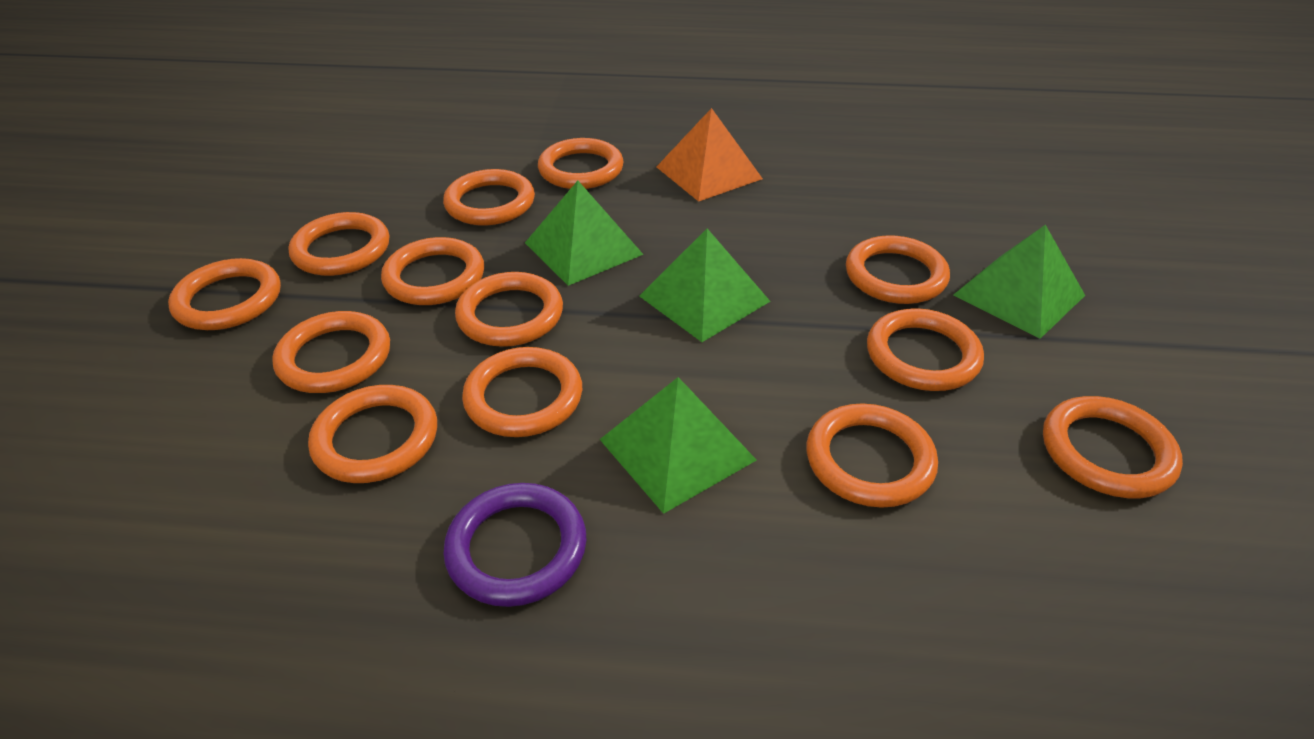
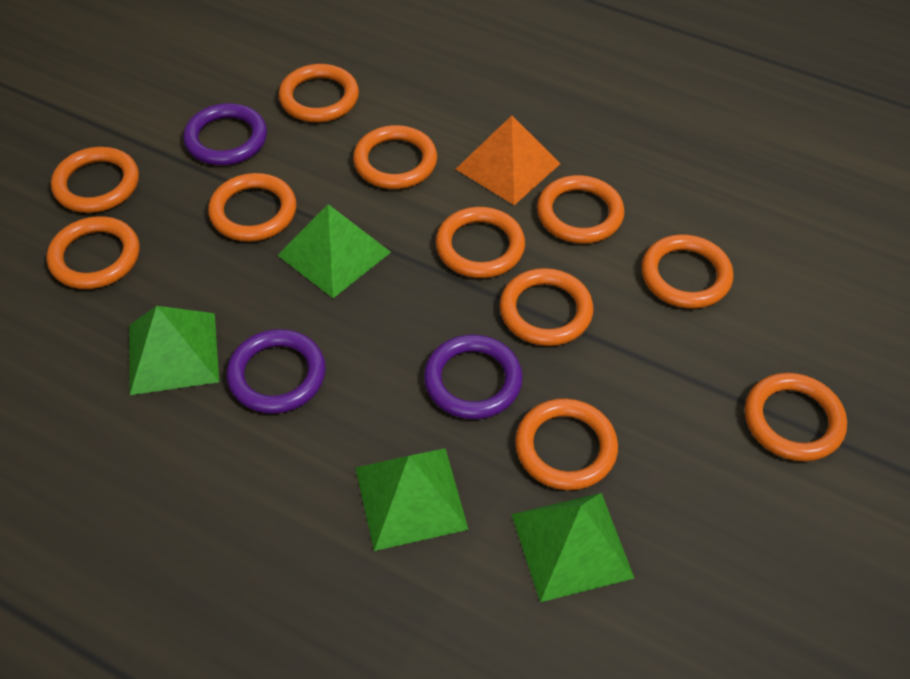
orange ring: [168,258,281,330] [272,311,390,393] [288,212,389,276] [308,385,437,483] [381,237,484,305] [443,169,535,226] [455,272,563,347] [462,347,582,437] [538,138,623,189] [806,404,938,508] [846,235,950,304] [867,308,984,391] [1043,396,1183,498] = 13 -> [46,216,139,289] [51,147,139,213] [208,173,297,242] [278,64,359,122] [353,125,437,189] [436,207,525,278] [499,268,593,346] [515,398,618,490] [537,175,625,244] [641,234,733,309] [745,373,847,461] = 11
purple ring: [443,483,587,607] = 1 -> [183,103,267,165] [226,329,326,414] [424,334,523,419] = 3

